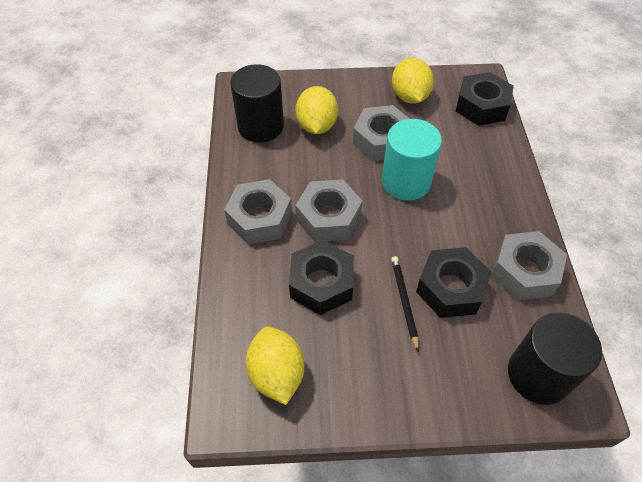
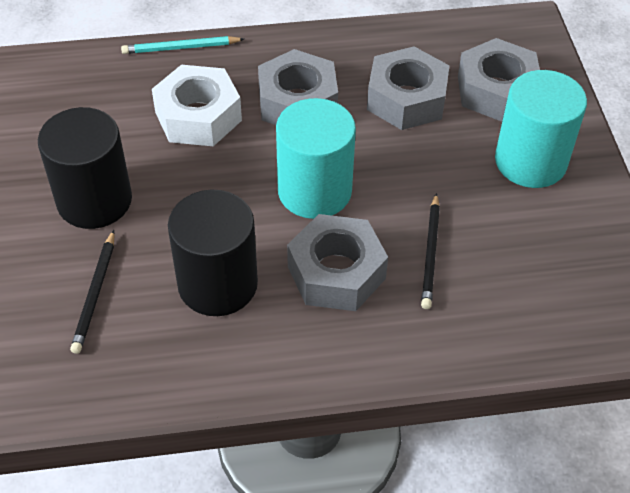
black nut: [289,240,354,315] [416,247,492,318] [456,72,514,126] = 3 -> none = 0
black pencil: [391,256,419,352] = 1 -> [70,230,115,354] [421,193,440,309] = 2
turquoise cylinder: [382,119,442,201] = 1 -> [276,98,356,219] [495,70,587,188] = 2
turquoise pencil: none = 0 -> [121,36,244,54] = 1
white nut: none = 0 -> [152,65,242,146] = 1
yellow lemon: [246,326,304,405] [295,86,338,134] [392,58,434,104] = 3 -> none = 0

